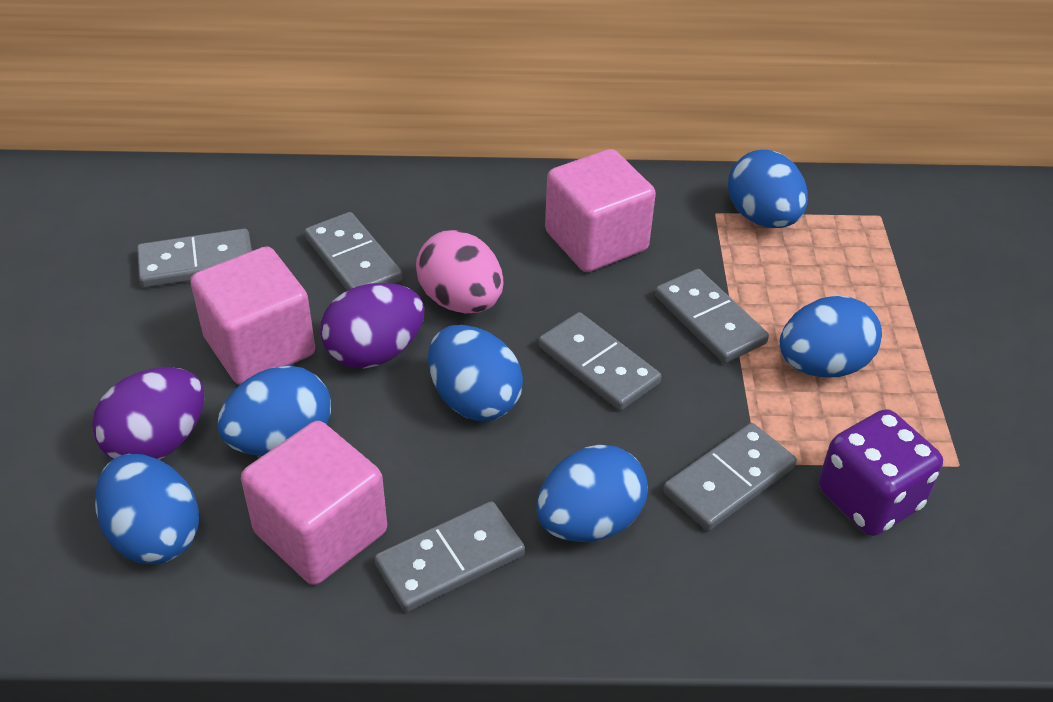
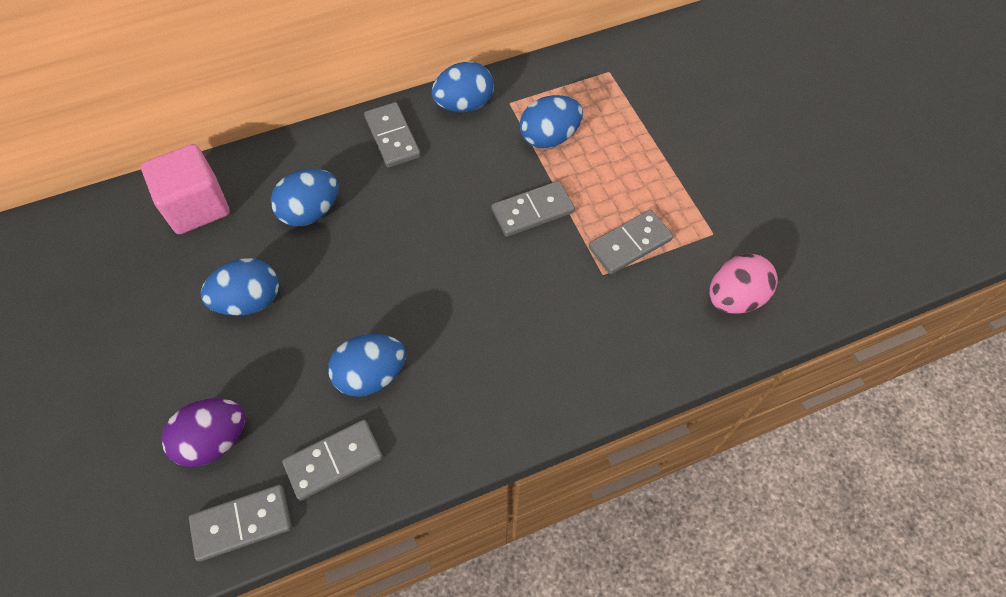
blue egg: [95,454,199,564] [217,366,331,456] [428,325,523,421] [536,445,648,542] [728,150,808,228] [780,296,882,377] = 6 -> [201,258,279,316] [271,169,338,227] [328,334,406,397] [431,62,494,112] [520,95,583,149] = 5
grey domino: [137,228,252,288] [305,212,402,291] [374,501,525,612] [539,312,661,410] [655,269,769,363] [663,423,797,531] = 6 -> [189,485,292,562] [282,420,383,501] [364,102,421,168] [492,181,575,237] [589,210,673,274] = 5
pink cube: [190,246,315,385] [241,421,387,585] [545,149,656,272] = 3 -> [141,144,230,234] = 1
purple dice: [819,409,943,536] = 1 -> none = 0
purple egg: [92,367,205,460] [320,283,425,368] = 2 -> [161,398,245,467] = 1

